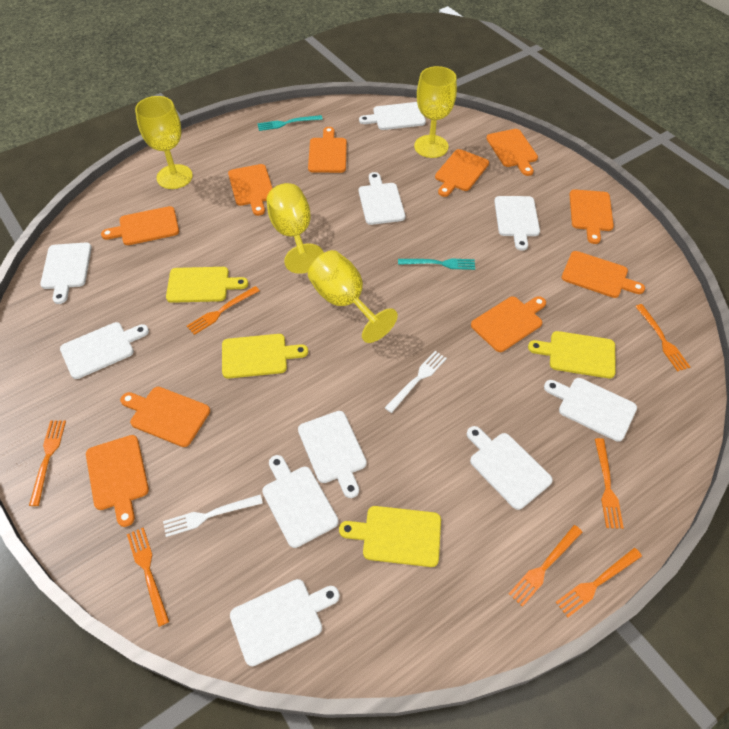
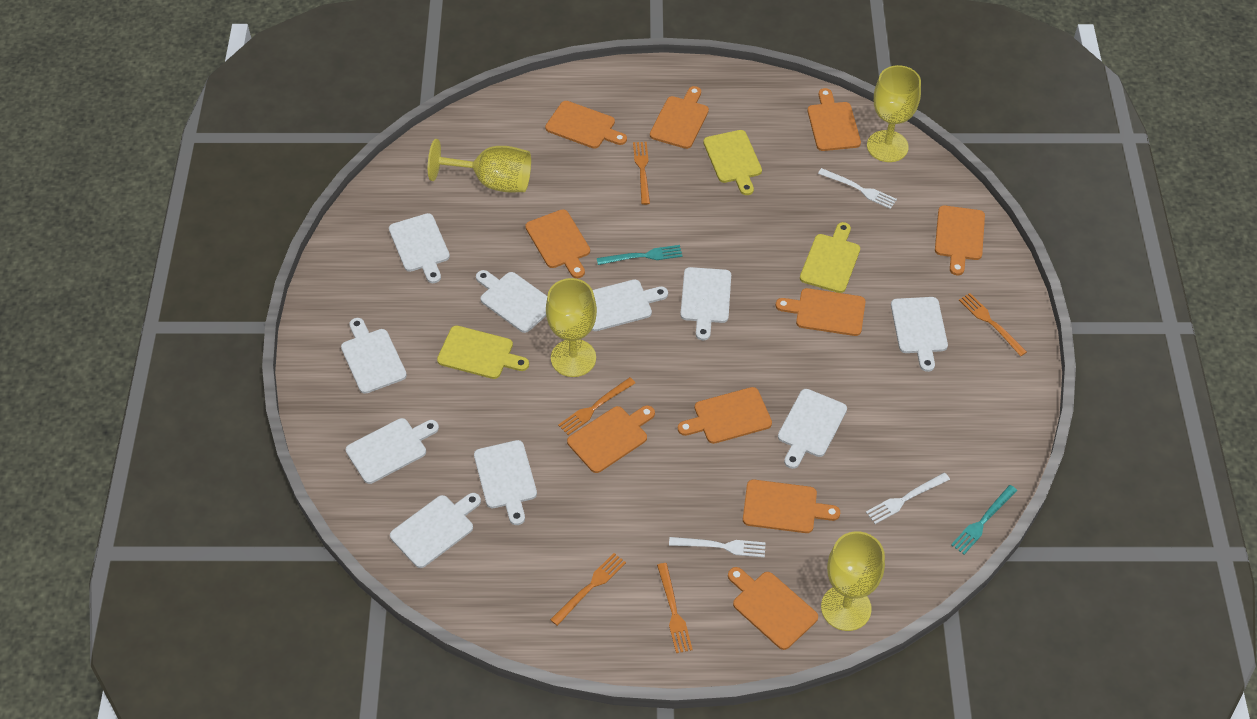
orange fork: [29,420,66,506] [127,527,170,627] [187,286,260,335] [509,525,582,607] [556,548,642,617] [595,438,624,529] [635,304,690,372] = 7 -> [550,553,626,626] [558,377,635,435] [633,142,650,205] [657,563,693,653] [959,293,1027,356] = 5
white fork: [163,494,263,537] [385,351,447,413] = 2 -> [669,537,766,557] [818,168,897,209] [866,472,950,524] = 3
yellow cutting board: [166,267,248,303] [222,334,308,378] [339,506,441,567] [528,331,616,378] = 4 -> [437,326,529,379] [703,130,762,195] [800,222,860,293] = 3

